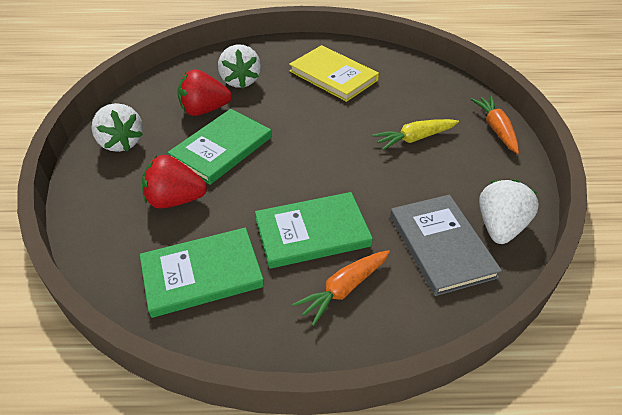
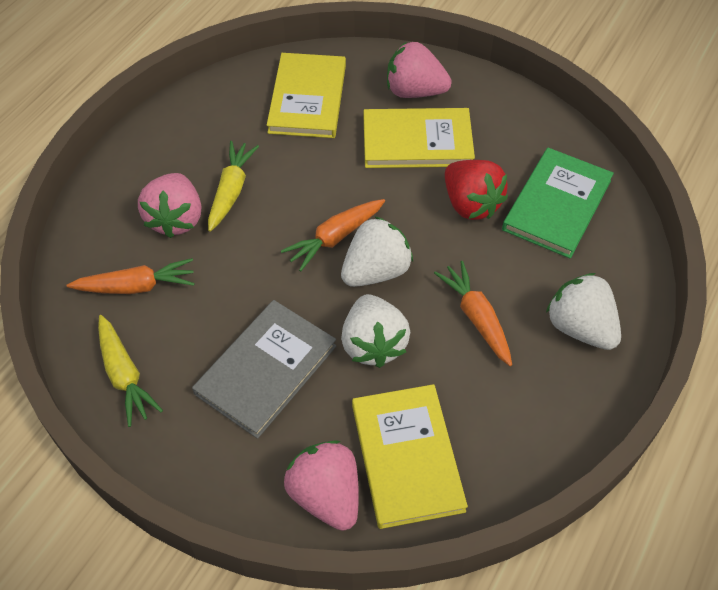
green book: [140,227,264,318] [167,109,272,185] [255,192,373,269] = 3 -> [502,148,614,259] = 1
orange carrot: [292,250,390,326] [471,96,519,154] = 2 -> [67,258,195,294] [281,199,385,271] [434,261,512,366] = 3
pink strawberry: none = 0 -> [138,173,201,238] [284,440,359,531] [387,41,452,98] = 3
red strawberry: [142,155,207,208] [177,69,232,116] = 2 -> [445,160,508,220] = 1
yellow book: [289,45,379,102] = 1 -> [267,53,346,138] [352,384,468,529] [364,108,475,168] = 3
yellow carrot: [372,119,459,150] = 1 -> [98,315,163,427] [208,141,259,232] = 2

